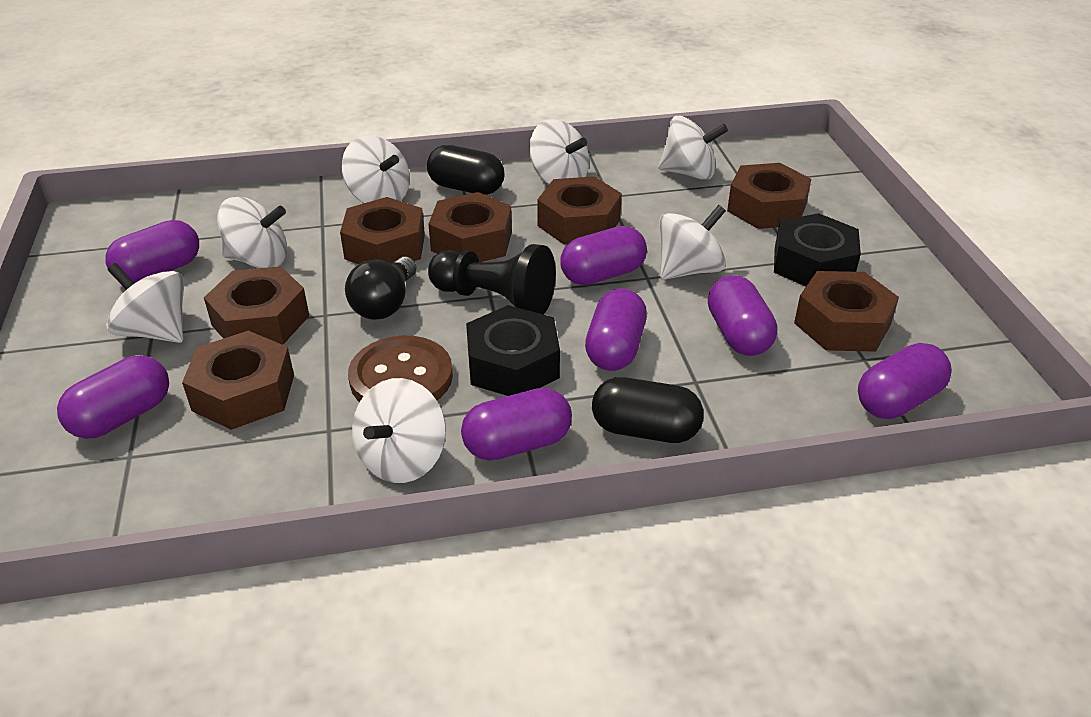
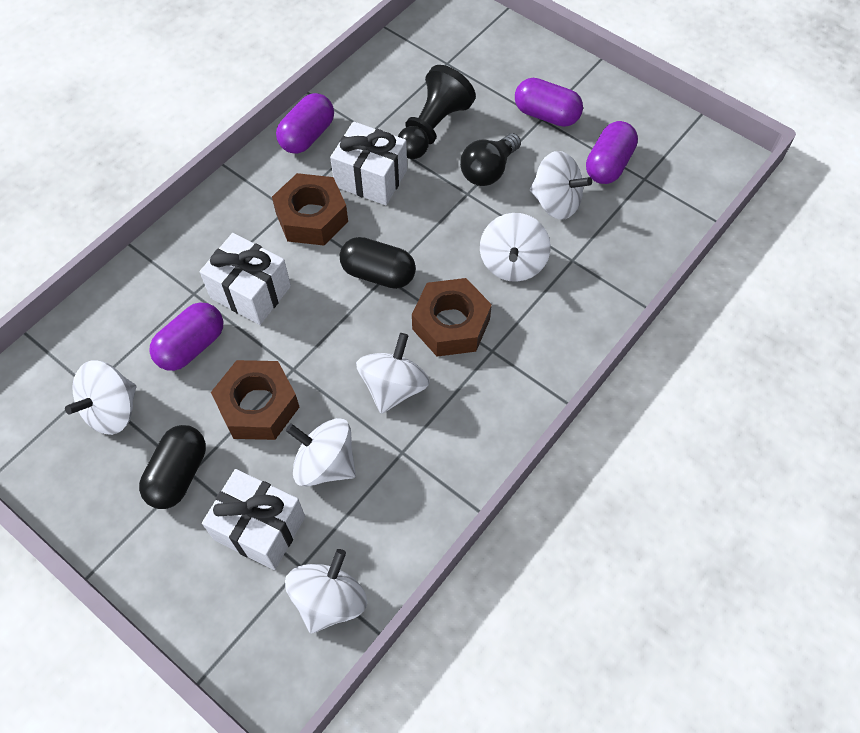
black nut: [466,305,560,396] [774,213,861,287] = 2 -> none = 0
brown button: [348,335,453,402] = 1 -> none = 0
brown nut: [182,331,294,430] [204,266,309,344] [340,197,425,264] [428,192,512,262] [537,176,622,245] [727,163,811,229] [794,271,899,351] = 7 -> [211,360,299,440] [272,173,348,246] [412,278,492,357] = 3
purple capsule: [57,355,169,439] [105,220,199,283] [461,388,572,460] [560,226,647,285] [585,288,647,371] [708,275,777,356] [858,343,952,419] = 7 -> [149,302,223,371] [276,93,334,154] [515,78,583,127] [586,121,638,184] = 4
white gift: none = 0 -> [200,233,291,325] [202,469,305,570] [330,121,407,205] = 3
white spinning top: [106,263,184,343] [217,197,287,268] [342,136,410,203] [352,378,446,483] [529,119,589,184] [658,116,728,180] [659,205,726,280] = 7 -> [65,360,136,435] [285,549,367,634] [286,418,356,487] [356,333,430,414] [480,213,551,282] [530,151,592,220] = 6

